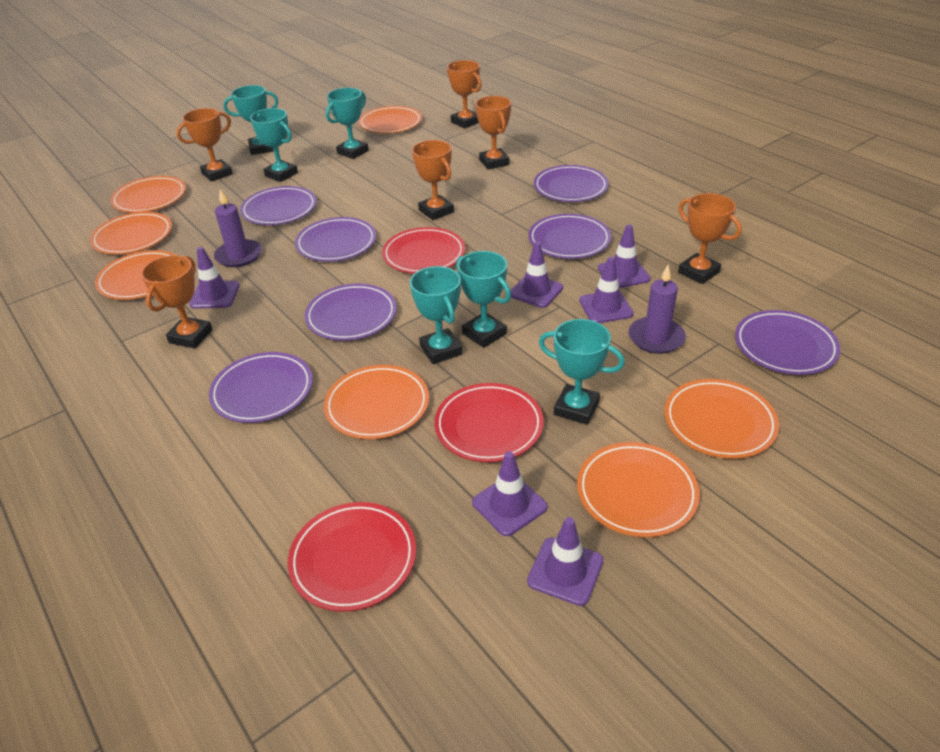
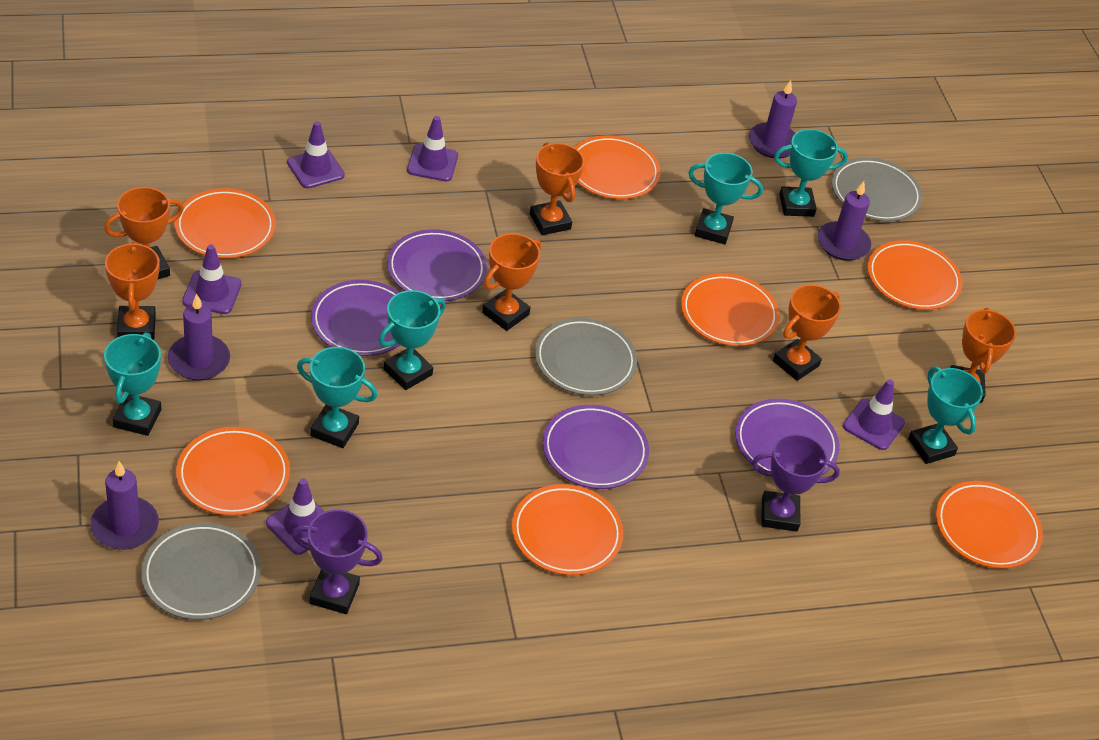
grey plate: none = 0 -> [141,522,261,620] [535,318,637,396] [832,158,922,222] = 3
purple candle: [214,189,262,267] [628,265,686,354] = 2 -> [90,461,159,550] [168,294,230,380] [749,80,797,159] [818,181,871,261] = 4
purple plate: [209,352,313,423] [240,186,317,225] [295,217,376,262] [304,284,397,340] [528,214,611,259] [534,165,609,202] [735,310,841,375] = 7 -> [311,280,400,356] [387,229,487,301] [542,405,649,489] [735,399,840,475] = 4
purple traffic cone: [189,247,240,309] [472,451,547,536] [510,242,563,308] [527,517,603,606] [579,257,634,323] [598,224,651,288] = 6 -> [182,244,242,314] [266,478,325,555] [287,121,345,188] [407,116,458,181] [843,379,905,450] = 5
purple trophy: none = 0 -> [292,509,383,614] [752,434,840,532] = 2
red plate: [288,502,416,611] [382,227,465,274] [434,383,544,462] = 3 -> none = 0

